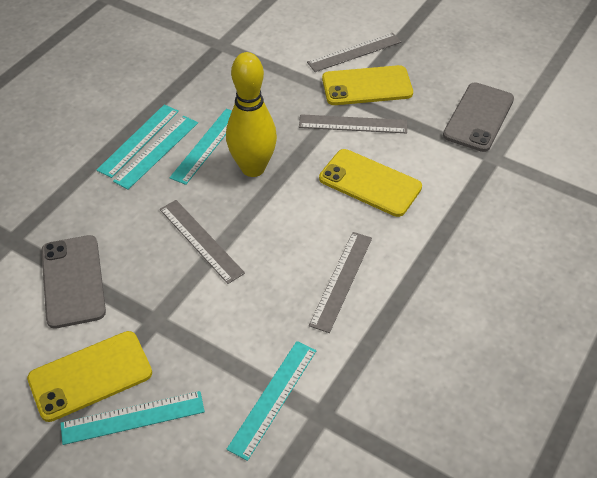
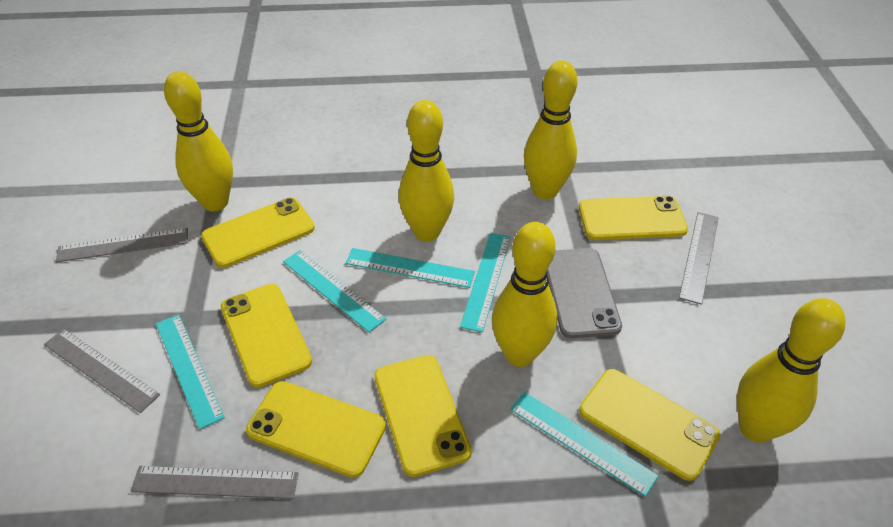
grey phone: [41,235,106,329] [443,82,514,152] = 2 -> [547,248,622,338] = 1
yellow bowling pin: [226,52,277,177] = 1 -> [164,71,233,211] [399,100,454,242] [492,222,557,367] [524,60,578,199] [737,298,846,443] = 5
yellow phone: [27,331,152,422] [319,149,422,217] [322,65,413,105] = 3 -> [201,198,315,268] [221,284,312,388] [246,381,386,478] [374,355,472,477] [579,196,688,240] [579,369,720,481] = 6

